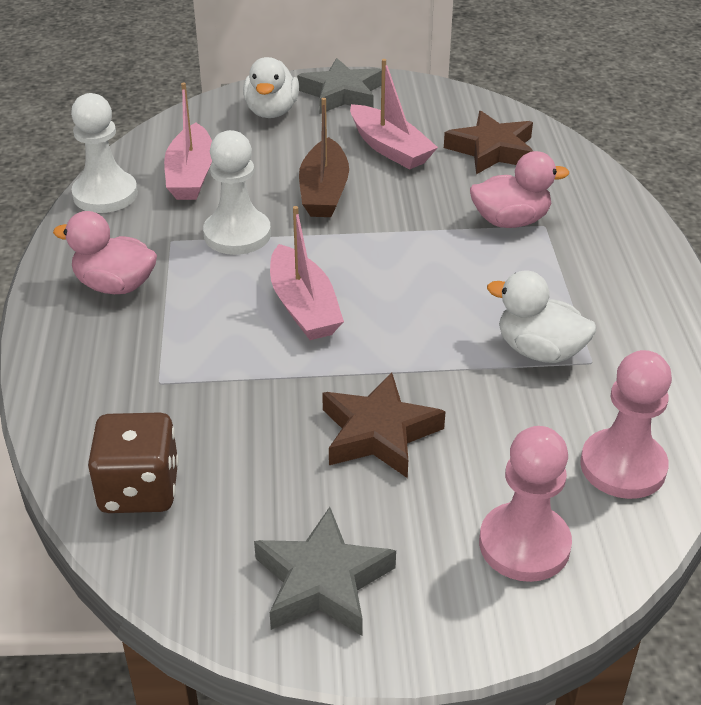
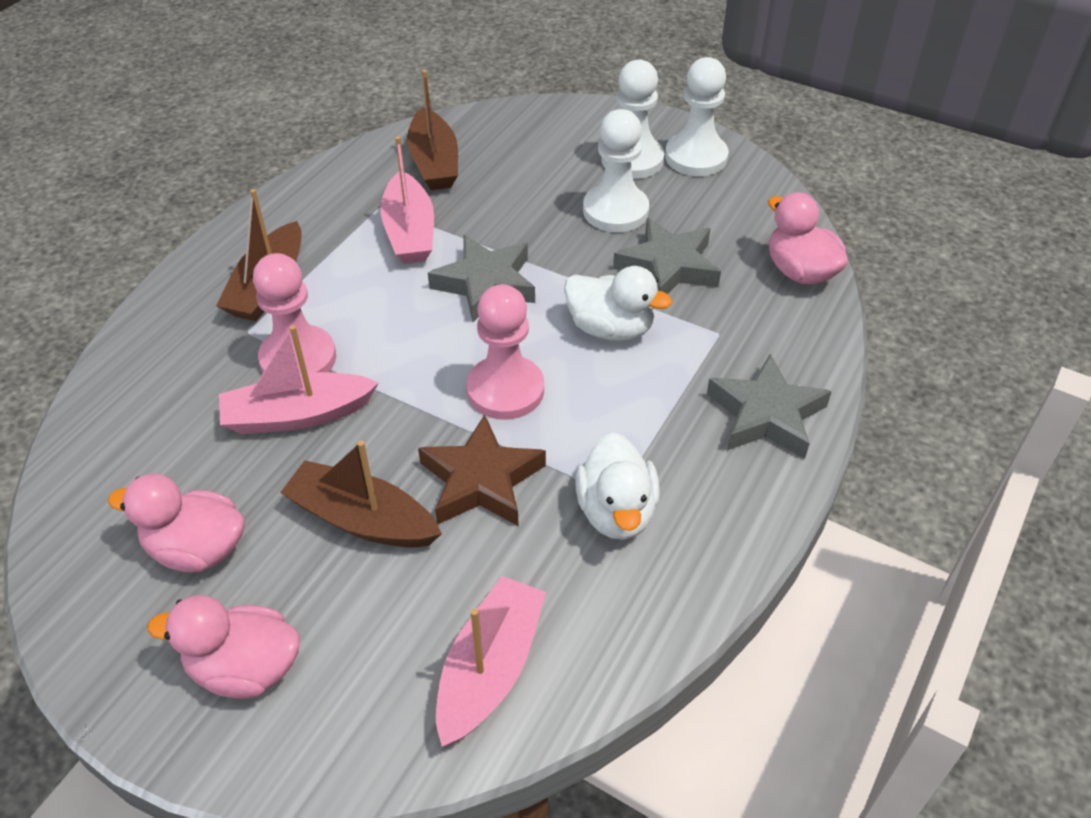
brown boat: [299,98,349,217] = 1 -> [216,189,302,321] [280,441,442,548] [407,70,458,190] = 3
brown dice: [88,412,179,513] = 1 -> none = 0
brown star: [322,373,446,478] [444,111,533,174] = 2 -> [418,414,546,526] = 1
grey star: [254,507,396,636] [297,58,382,114] = 2 -> [428,235,535,322] [613,218,721,294] [707,354,832,459] = 3
pink duck: [53,211,157,294] [470,151,569,228] = 2 -> [108,474,245,573] [148,595,300,698] [768,192,848,285] = 3
white pawn: [71,93,138,213] [203,130,271,255] = 2 -> [583,109,649,232] [601,60,664,179] [665,57,729,176] = 3

